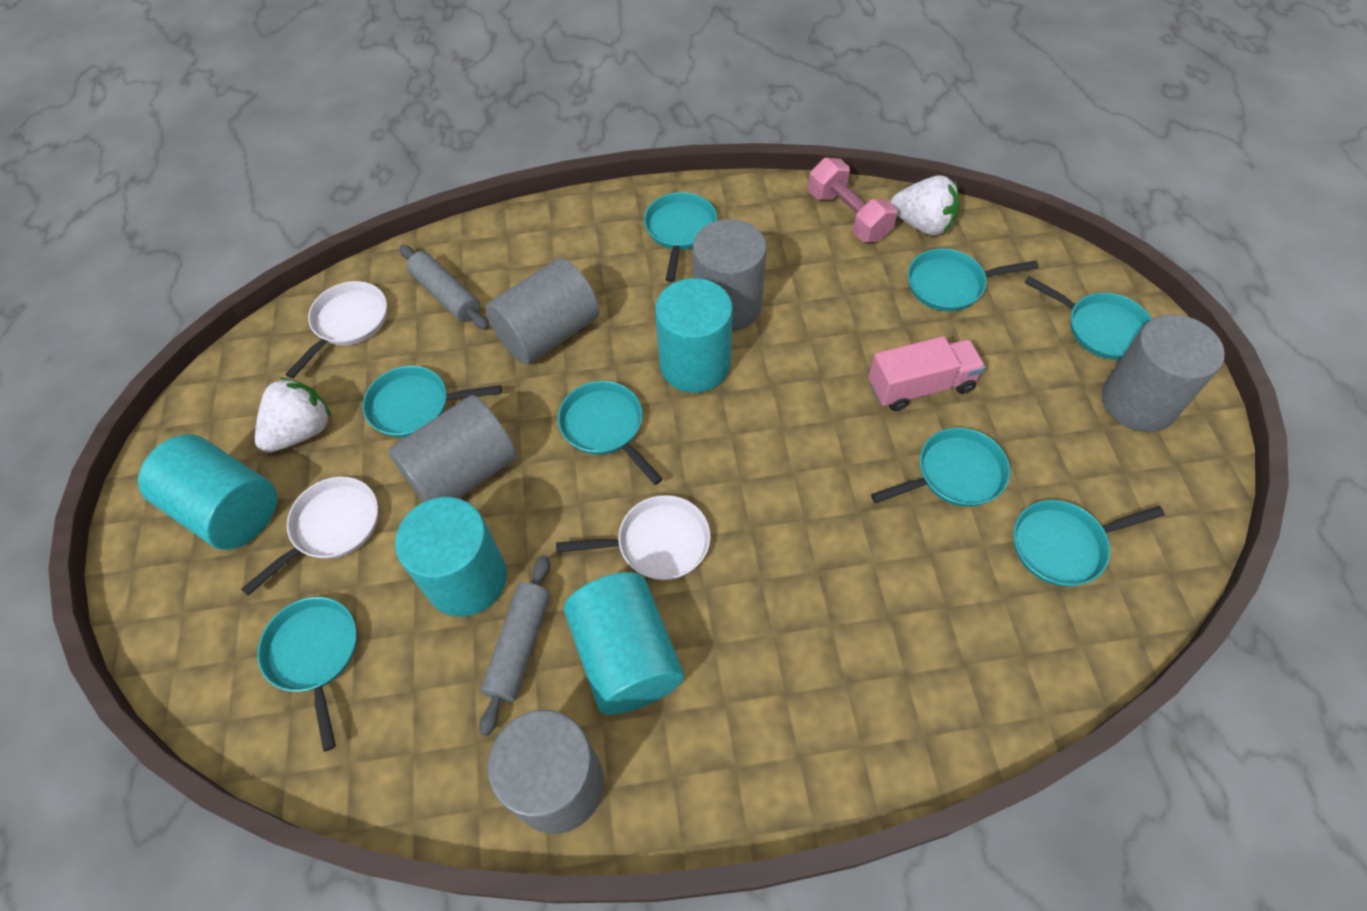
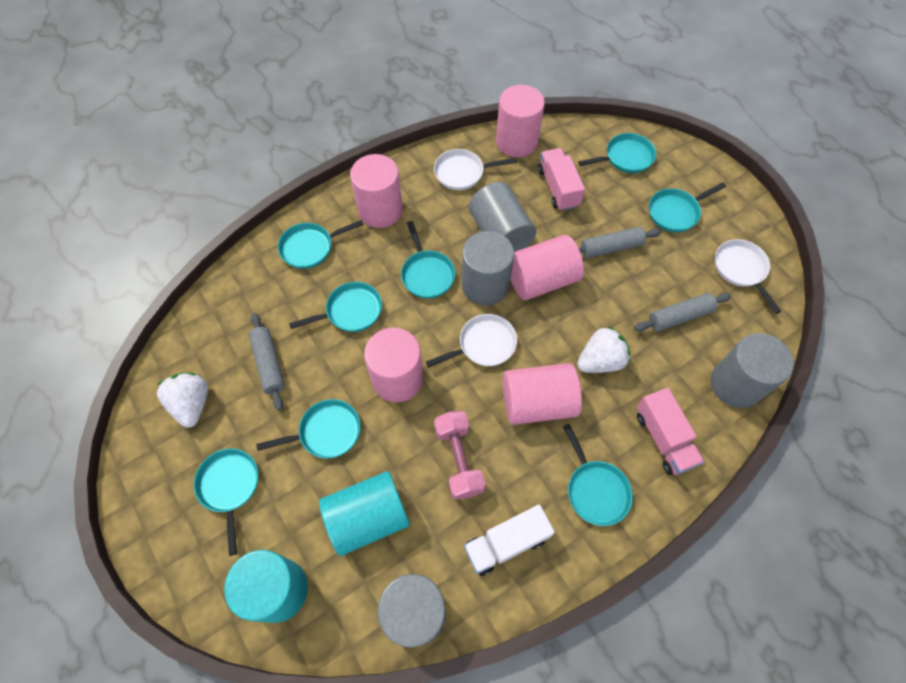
grey cylinder: [388,395,517,502] [485,258,599,365] [488,710,604,834] [693,219,767,331] [1102,314,1225,432] = 5 -> [378,574,446,648] [462,231,514,306] [469,182,536,252] [711,333,794,408] = 4
grey rolling pin: [400,245,489,330] [480,555,550,736] = 2 -> [249,313,285,411] [579,227,661,258] [634,293,731,331] = 3
pink cylinder: none = 0 -> [350,154,403,228] [364,328,423,402] [496,85,545,157] [503,363,582,425] [511,235,584,300] = 5
pink truck: [868,336,986,411] = 1 -> [538,148,585,211] [637,388,704,475] = 2
turquoise cylinder: [138,434,277,550] [395,497,507,617] [564,572,684,715] [655,278,733,393] = 4 -> [224,550,308,623] [319,471,410,556] = 2
white truck: none = 0 -> [464,505,555,576] = 1

